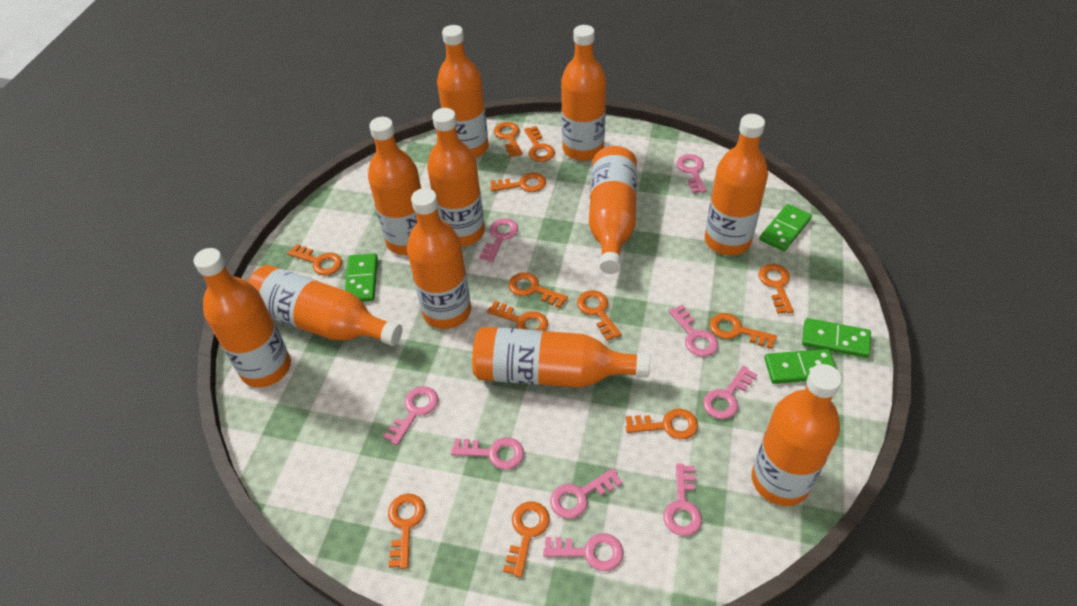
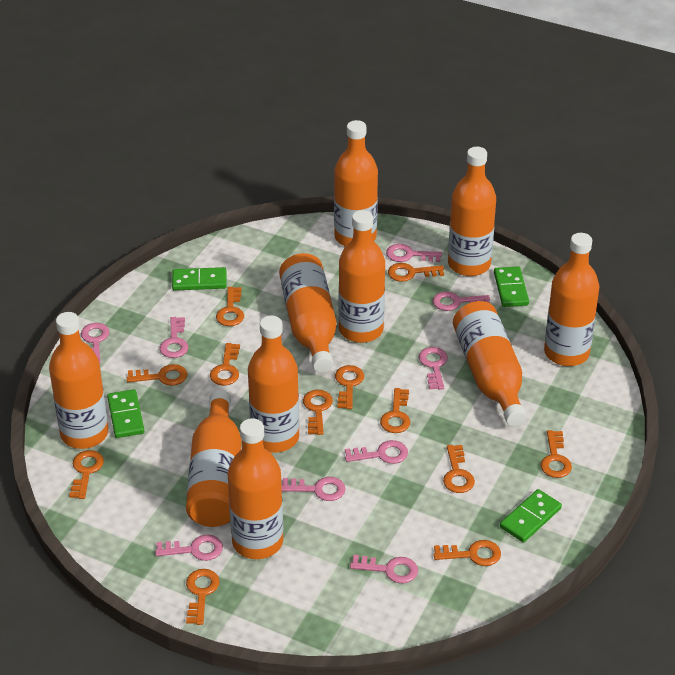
orange bottle: [194,248,291,388] [248,265,402,346] [368,117,421,255] [407,188,471,329] [427,108,485,246] [437,25,489,158] [472,327,650,388] [561,25,606,161] [589,146,637,274] [705,114,768,256] [752,364,842,506] = 11 -> [49,312,108,449] [186,390,242,527] [228,418,283,559] [248,315,299,453] [279,253,337,373] [334,120,378,246] [338,210,385,343] [448,147,496,276] [453,301,527,426] [544,233,599,366] = 10

